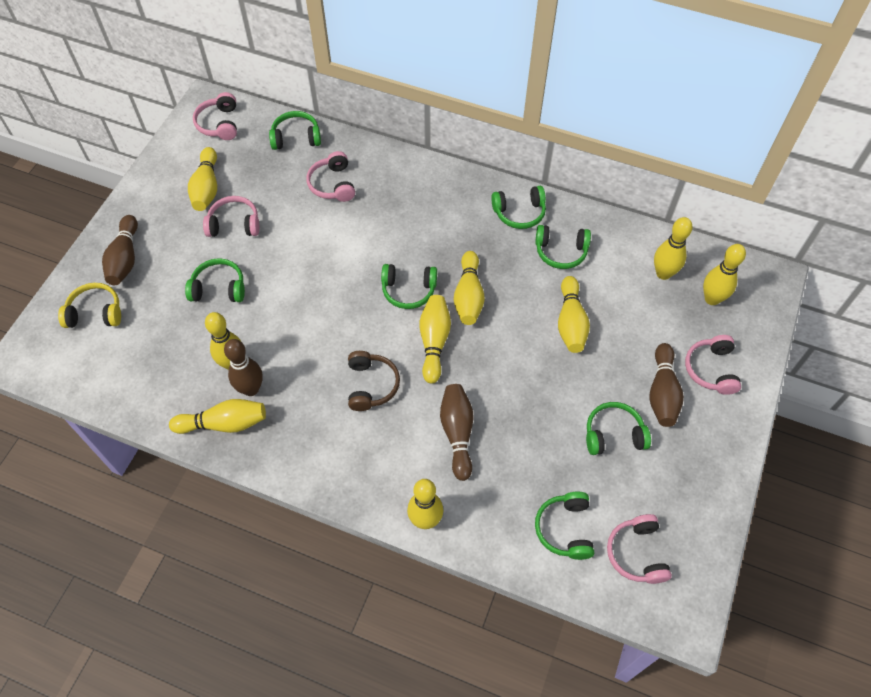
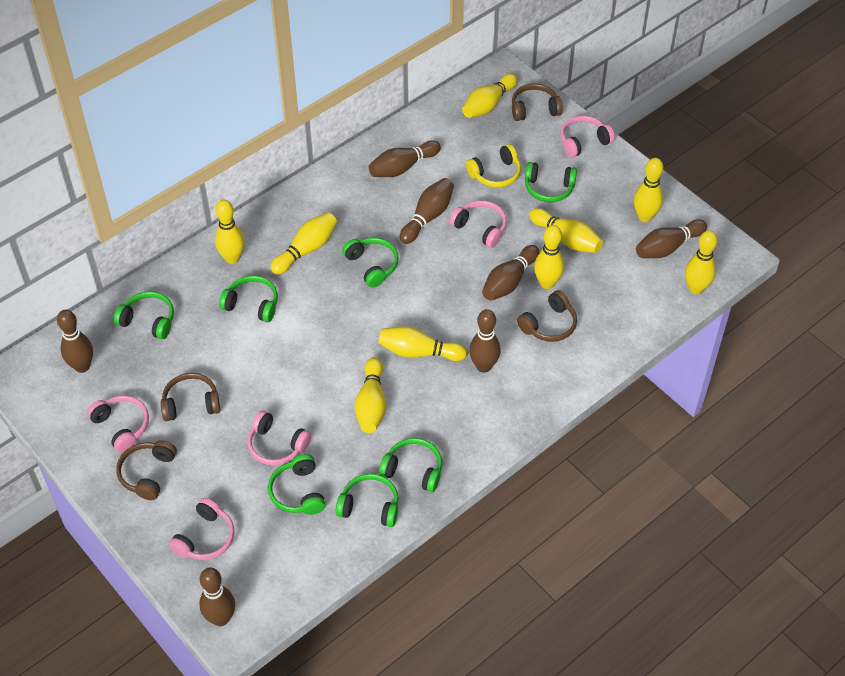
brown bowling pin: [102,215,138,285] [224,339,263,396] [440,384,473,481] [649,343,684,427] = 4 -> [57,310,93,373] [199,568,235,626] [369,140,441,177] [399,178,454,244] [469,309,501,373] [482,245,539,301] [636,219,707,258] = 7
brown headphones: [348,351,400,411] = 1 -> [116,440,177,500] [161,373,220,421] [512,83,563,121] [517,290,577,342] = 4

